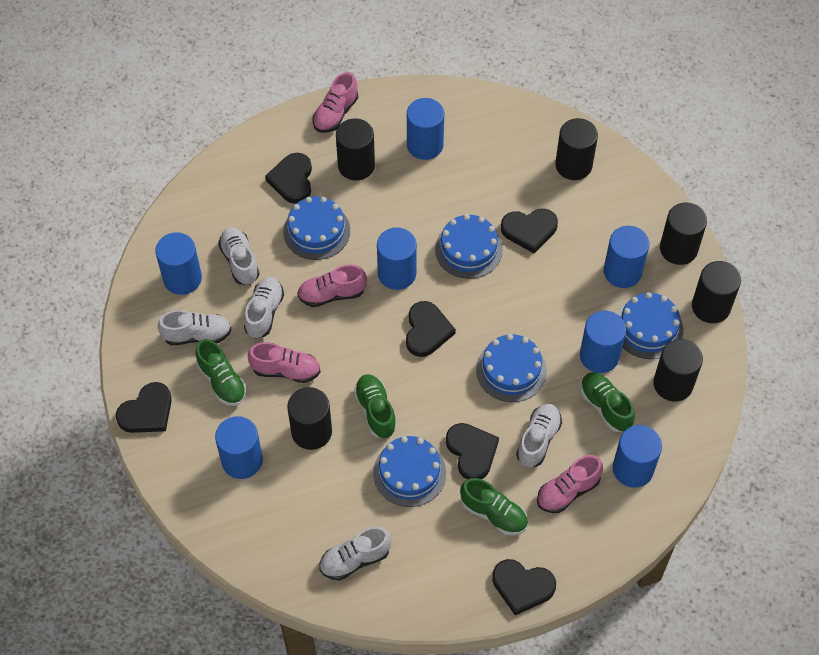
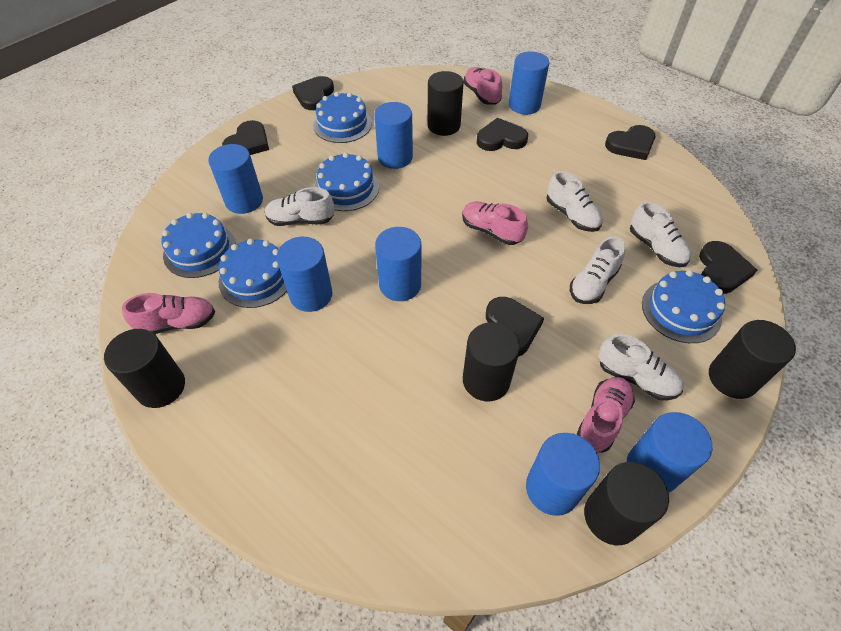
black cylinder: [287,387,332,450] [336,118,375,181] [555,118,598,180] [653,339,703,401] [660,203,707,265] [692,261,741,323] = 6 -> [104,329,185,408] [427,71,464,136] [463,322,520,401] [584,462,669,545] [709,320,796,399] = 5
green shoe: [196,339,247,406] [354,374,397,438] [460,478,528,535] [580,372,635,432] = 4 -> none = 0

